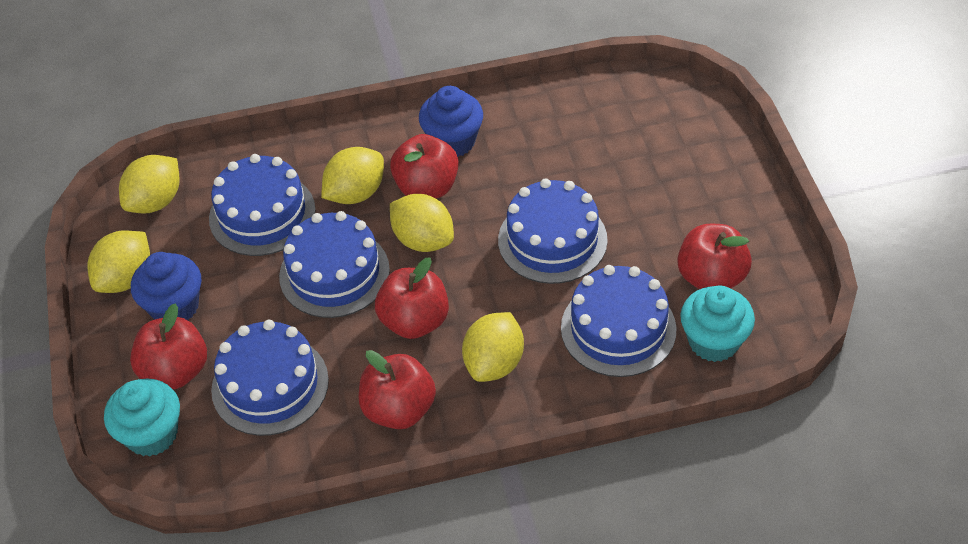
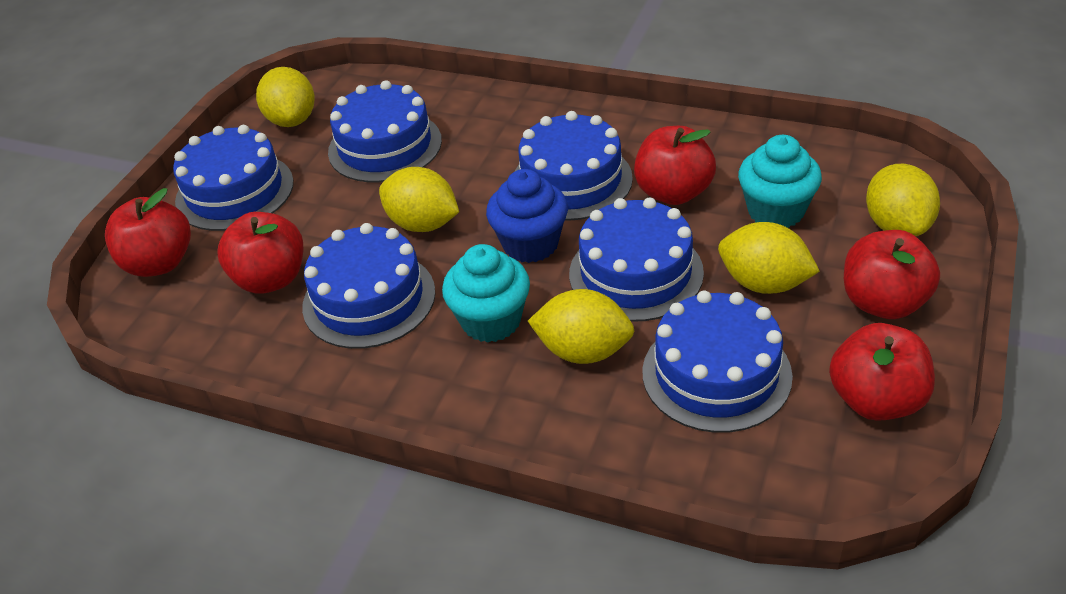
blue cake: [209,154,316,256] [211,320,329,436] [279,211,390,318] [498,178,608,284] [561,265,677,377] = 5 -> [173,125,294,231] [302,223,435,349] [328,81,442,182] [514,111,633,221] [569,197,704,322] [642,291,793,433] = 6
blue cupcake: [131,252,201,320] [419,86,483,157] = 2 -> [486,169,568,263] = 1

